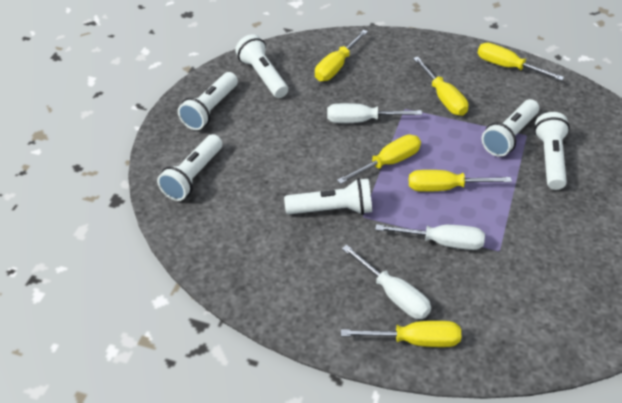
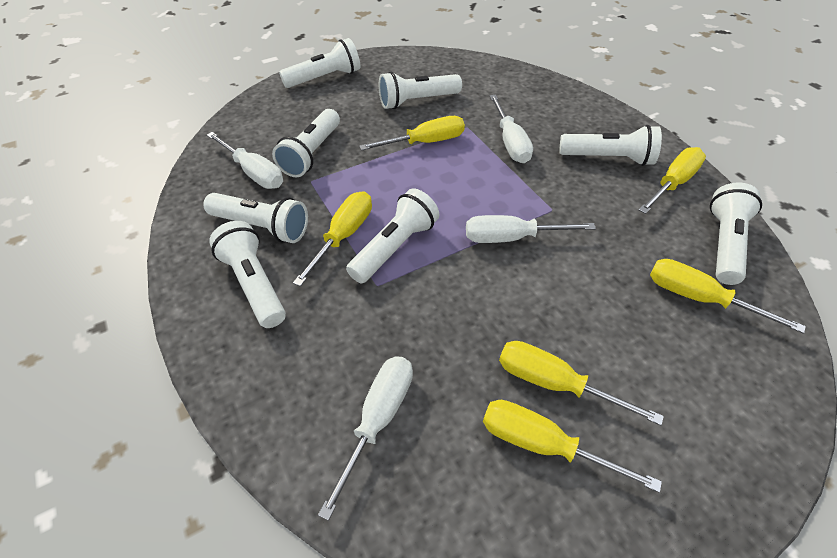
white flashlight: [157,134,222,201] [178,72,238,130] [235,34,288,98] [284,178,372,215] [481,99,539,157] [534,112,570,190] = 6 -> [203,193,308,243] [209,221,286,328] [272,109,340,177] [279,38,360,88] [346,188,439,283] [379,72,462,109] [560,125,662,166] [710,183,762,285] = 8
white screwdriver: [327,103,422,123] [342,245,431,319] [375,224,485,250] = 3 -> [207,132,283,189] [318,356,413,521] [466,215,596,243] [490,95,533,163] = 4

